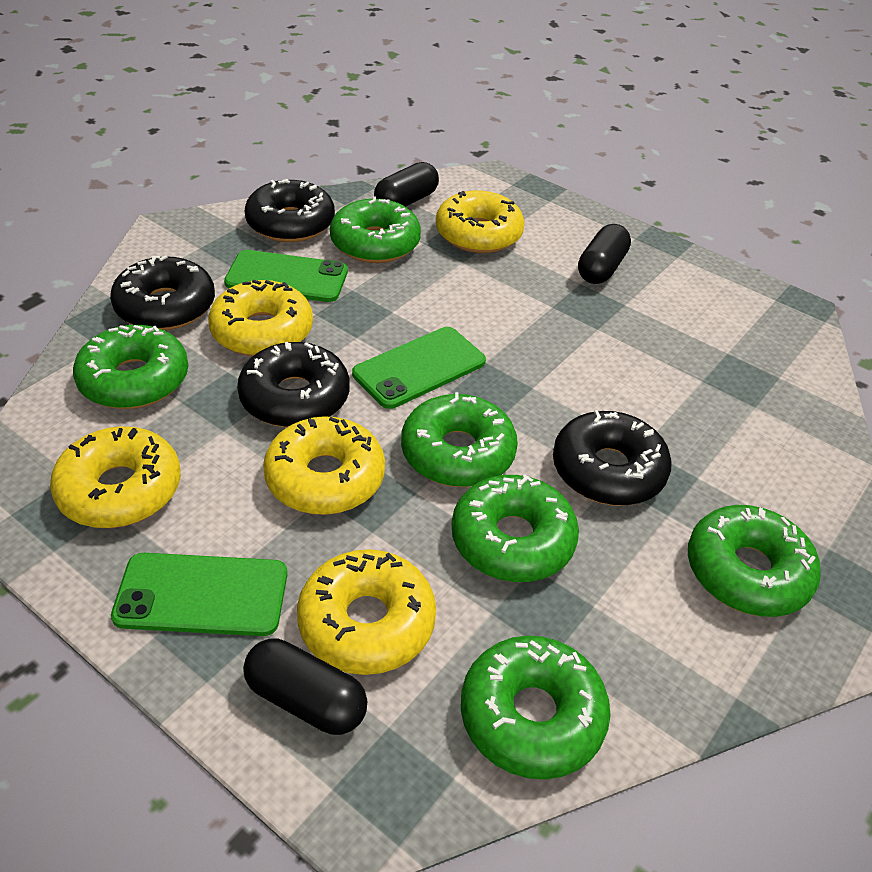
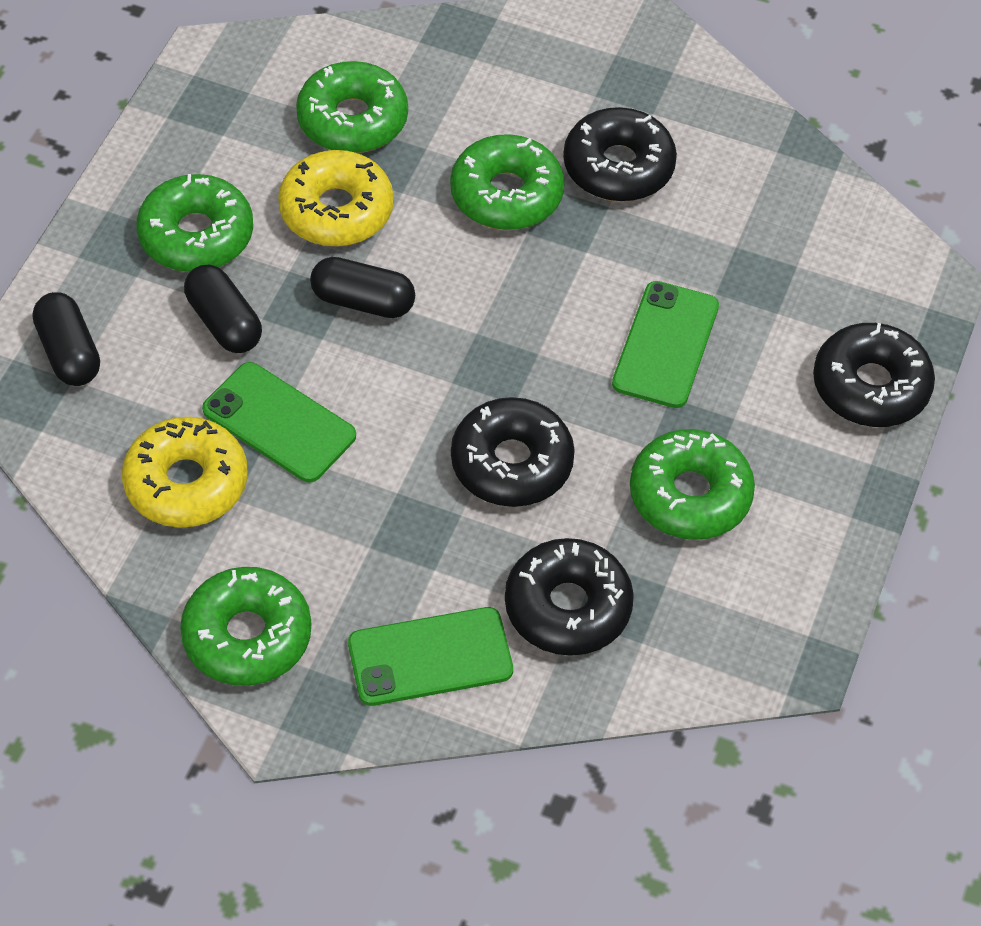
green donut: [73,325,188,409] [330,196,421,263] [401,392,518,487] [452,475,579,582] [461,635,611,780] [688,505,821,617] = 6 -> [137,174,253,272] [180,567,311,686] [296,61,408,153] [450,134,565,230] [630,429,755,540] = 5
yellow donut: [50,426,181,528] [208,280,313,356] [263,416,385,515] [297,549,436,675] [436,191,525,253] = 5 -> [122,417,248,528] [278,150,394,247] = 2

